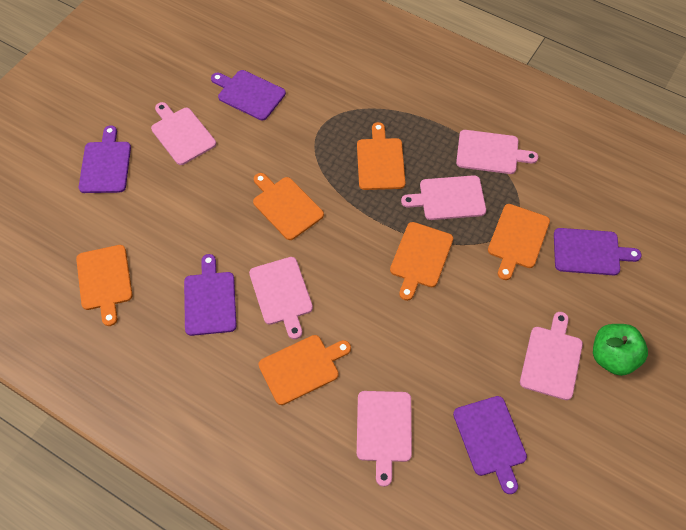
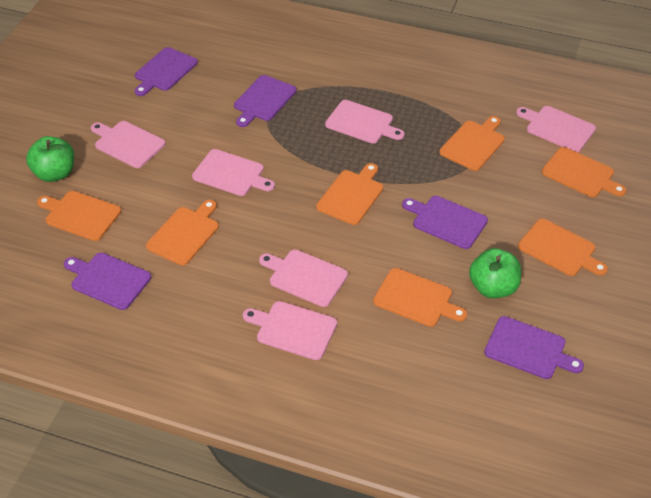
green apple: [593,324,648,376] = 1 -> [26,136,74,182] [469,248,521,298] = 2
orange cutting board: [76,245,133,326] [253,173,324,240] [258,335,351,405] [357,122,406,190] [390,222,453,301] [488,204,550,280] = 6 -> [37,191,121,241] [146,200,219,266] [316,163,383,225] [373,268,467,327] [439,116,505,171] [518,218,608,276] [542,147,627,197] = 7

